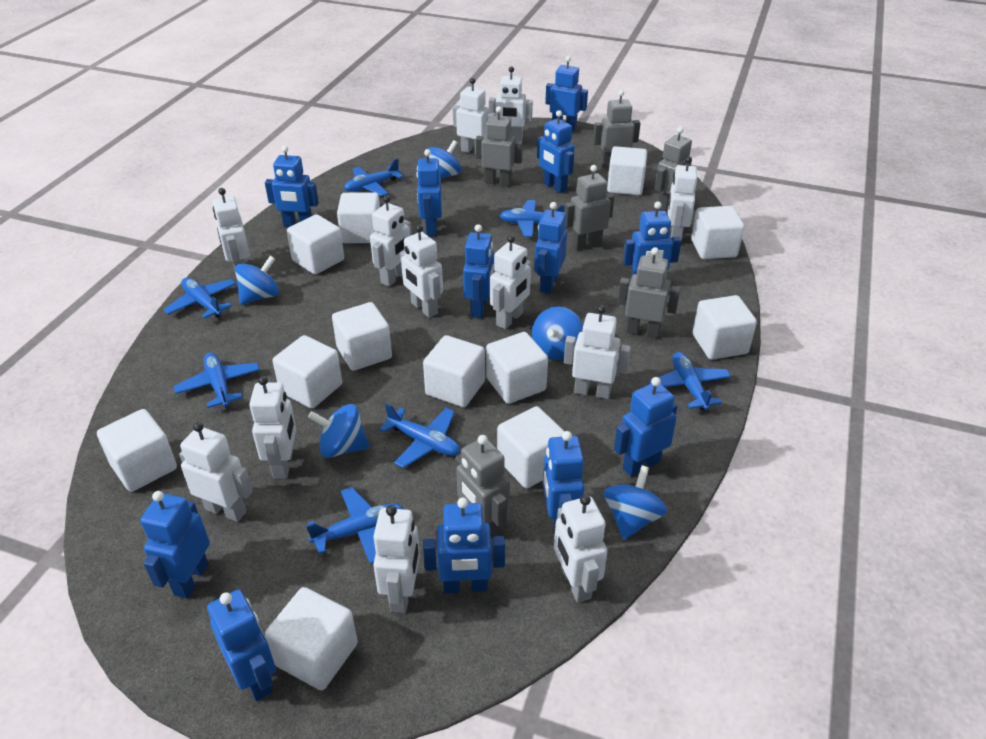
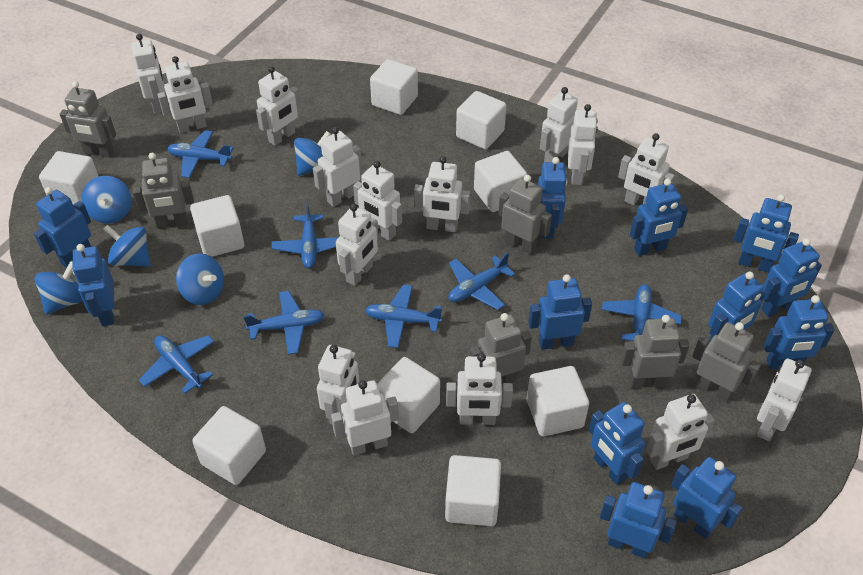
white cube: [97,409,177,492] [265,587,358,690] [273,335,342,409] [287,214,344,274] [332,302,392,371] [337,192,380,243] [423,335,485,407] [486,332,548,404] [497,406,565,488] [607,146,647,195] [691,206,744,259] [693,295,757,359] = 12 -> [39,151,99,205] [190,195,244,257] [192,406,266,485] [370,59,418,115] [377,357,440,433] [445,455,501,526] [456,91,506,149] [474,151,527,212] [527,366,589,436] = 9
white robot: [179,422,253,522] [213,188,250,269] [249,376,297,479] [370,195,412,287] [373,505,420,613] [400,225,443,318] [453,78,495,154] [489,66,533,141] [490,235,531,329] [554,495,607,603] [564,305,631,399] [668,157,697,242] = 12 -> [132,34,165,113] [157,56,213,133] [256,66,301,146] [313,127,362,207] [317,345,360,424] [331,380,399,456] [336,204,379,286] [353,161,402,241] [414,156,470,232] [446,353,513,425] [540,87,578,162] [568,104,598,185] [618,133,675,205] [646,394,715,470] [757,359,811,441] = 15

